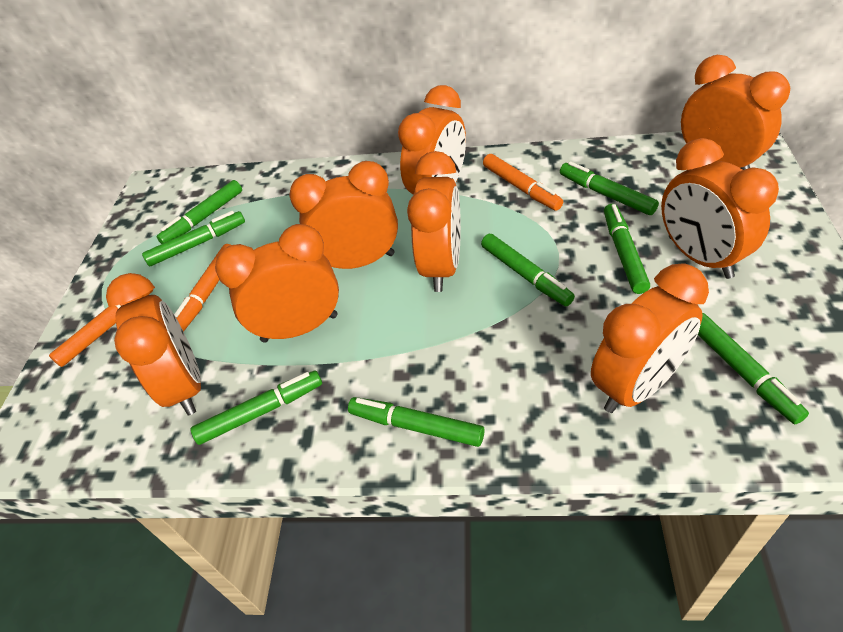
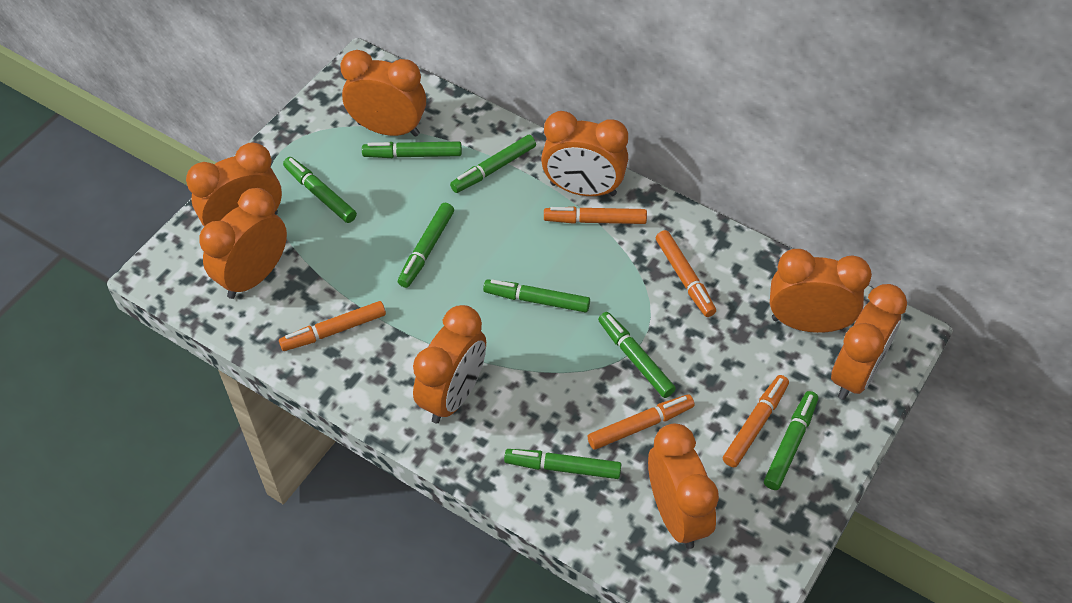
orange marker: [49,290,153,367] [174,244,231,332] [483,154,563,211] = 3 -> [279,301,386,351] [544,207,647,224] [588,394,695,450] [656,230,716,317] [723,375,789,467] = 5

